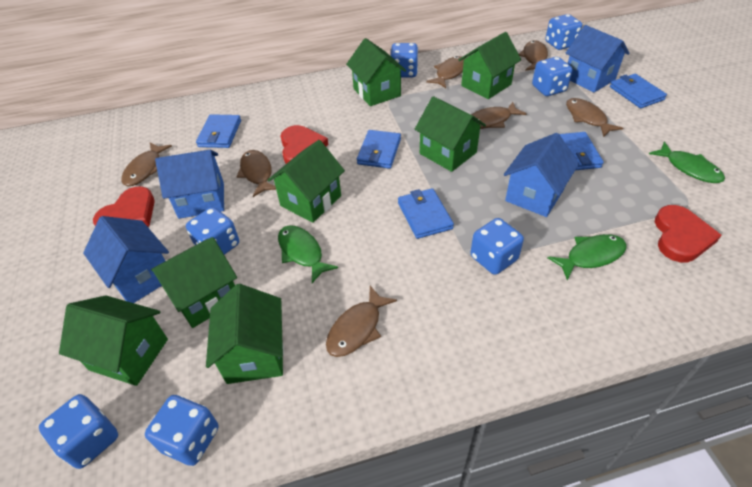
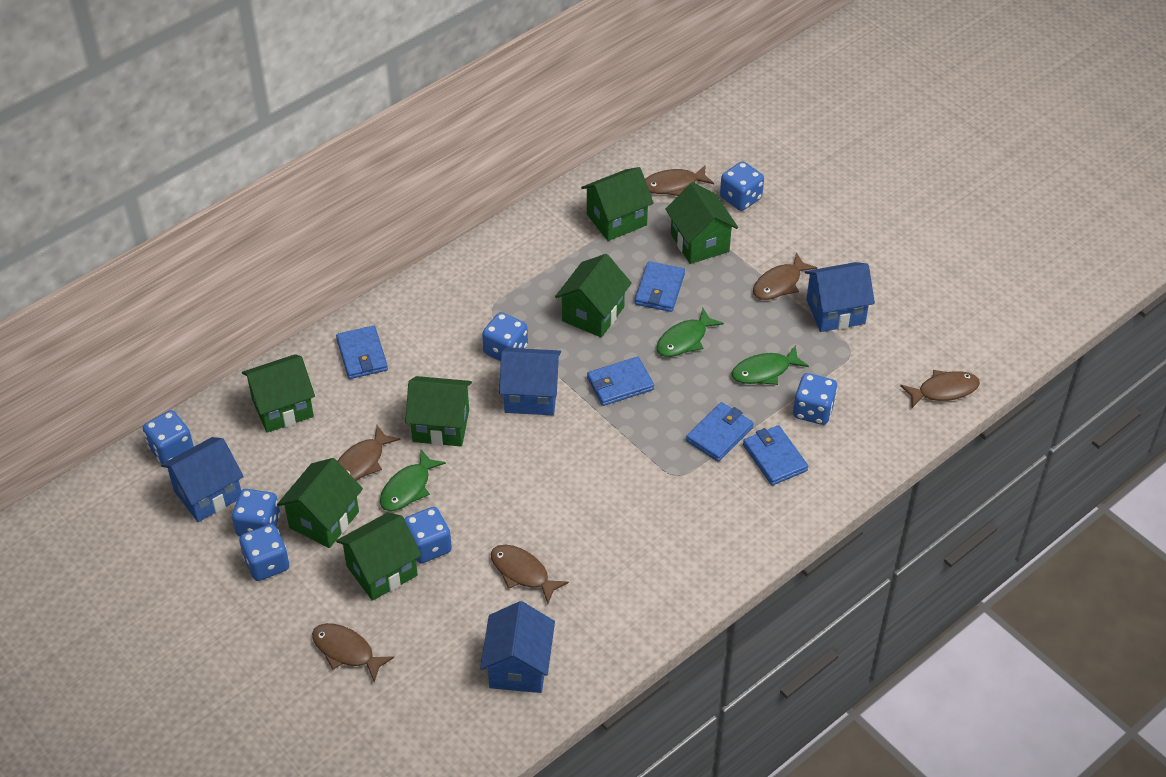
brown fish: [121,142,172,186] [236,150,276,197] [326,286,397,357] [426,56,464,88] [471,102,527,129] [519,40,548,71] [566,98,623,137] = 7 -> [312,623,394,682] [338,425,401,481] [491,545,569,604] [645,165,714,196] [753,253,817,300] [900,370,980,408] = 6
red heart: [93,187,155,227] [281,125,328,164] [655,205,722,262] = 3 -> none = 0

